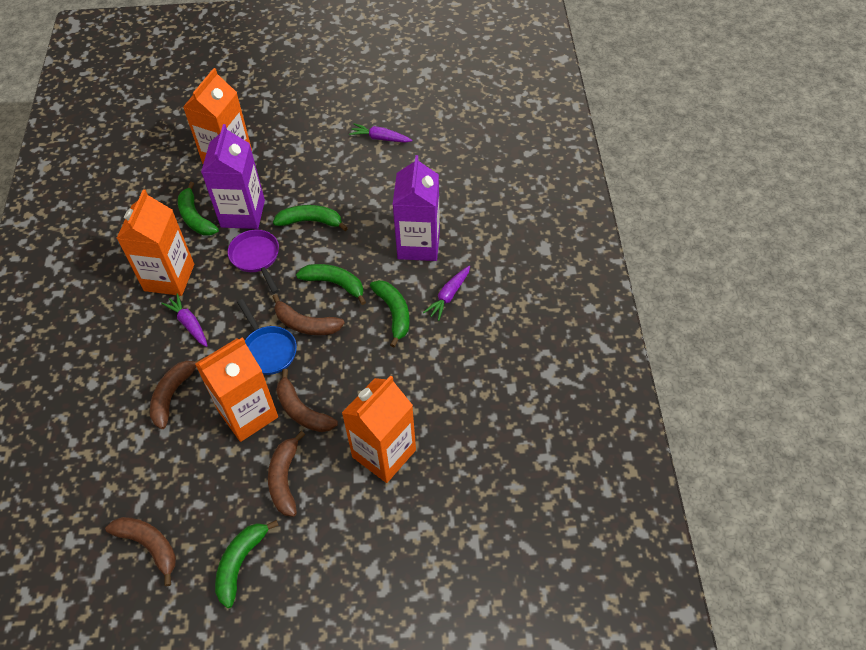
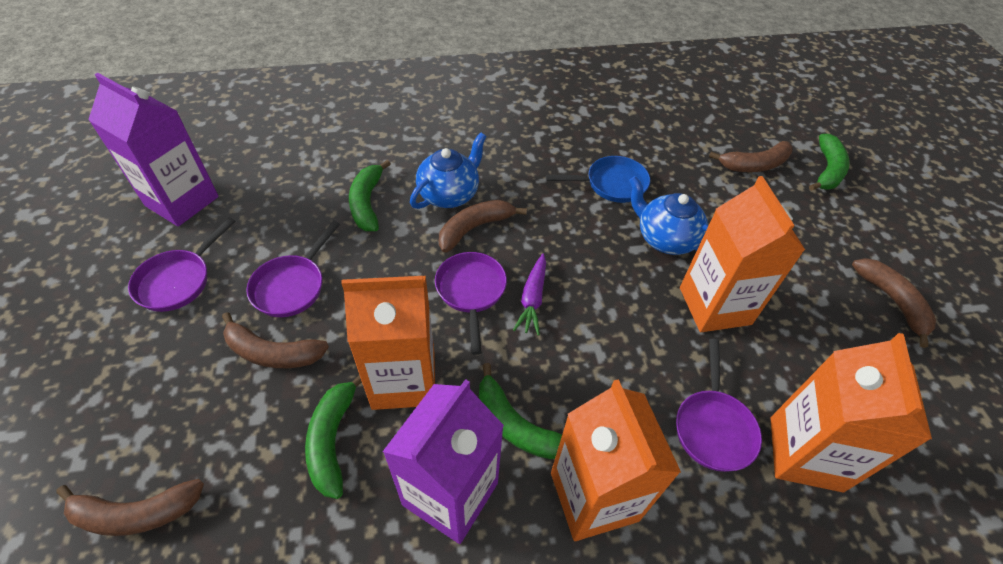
blue teapot: none = 0 -> [410,132,487,209] [629,176,708,255] = 2
green banana: [178,182,219,236] [215,520,279,608] [273,205,348,231] [296,264,366,305] [370,280,410,347] = 5 -> [305,375,362,499] [349,160,391,231] [479,363,562,459] [809,134,850,191] = 4
purple carrot: [161,293,207,347] [349,123,412,143] [423,266,470,321] = 3 -> [513,254,546,335] = 1
purple pan: [228,230,279,294] = 1 -> [128,217,236,312] [246,221,340,317] [435,252,507,355] [676,339,762,472] = 4

